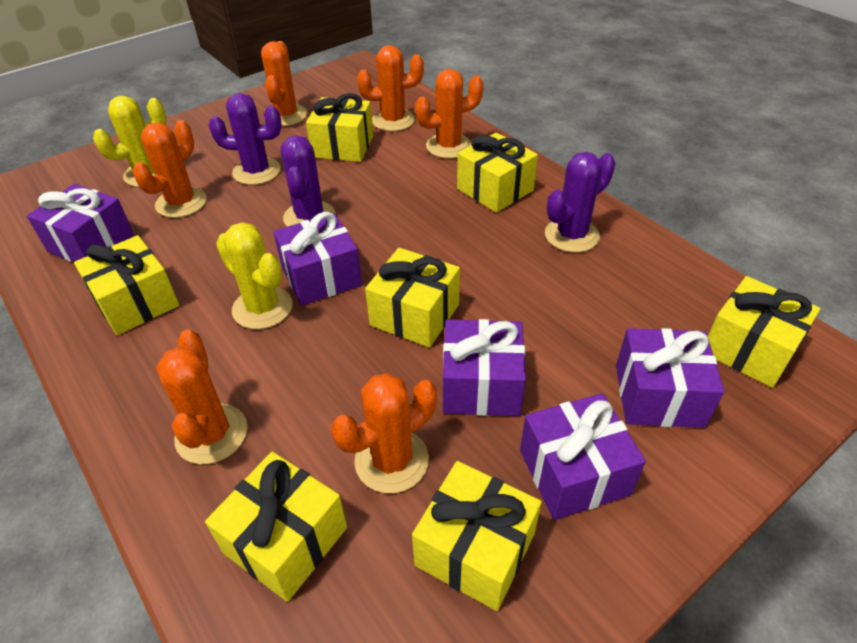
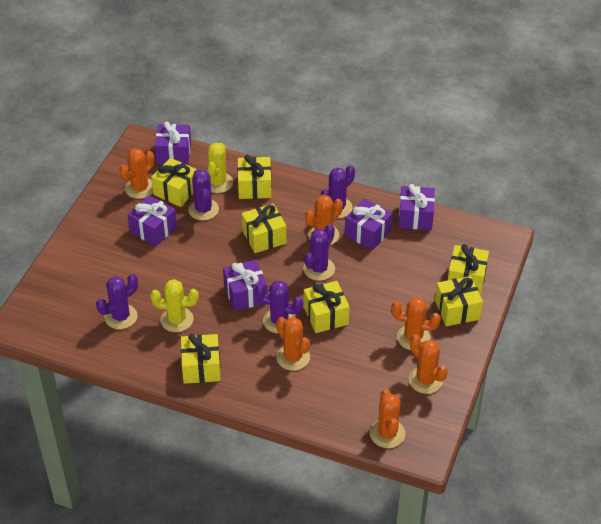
purple cactus: [209,93,282,185] [281,135,335,227] [545,152,616,253] = 3 -> [96,274,138,329] [188,169,219,220] [255,281,303,334] [303,224,335,281] [321,165,355,219] = 5

